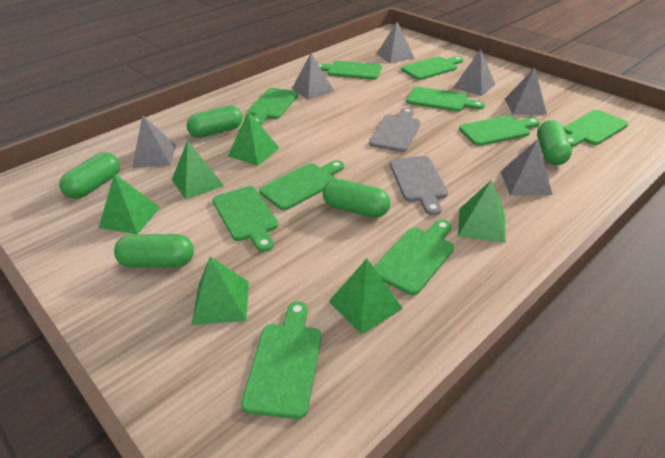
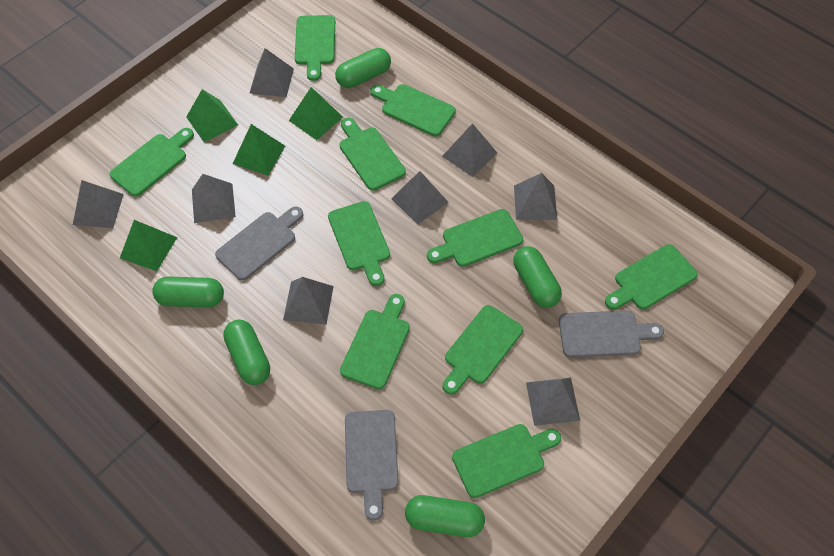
green pyramid: [99,174,160,235] [172,140,224,200] [192,256,249,325] [228,111,279,166] [329,259,403,335] [458,180,506,243] = 6 -> [120,220,177,271] [186,89,238,142] [233,124,285,176] [289,87,343,140] = 4
grey cutting board: [369,107,421,152] [390,156,448,216] = 2 -> [215,206,303,281] [345,410,399,521] [559,310,664,358] = 3
grey pyramid: [132,116,176,168] [292,53,334,100] [376,22,414,64] [453,49,495,96] [500,139,553,195] [505,67,547,115] = 6 -> [73,180,124,228] [192,174,236,223] [250,48,294,97] [283,277,334,325] [391,171,448,225] [442,123,497,177] [514,173,557,220] [526,377,580,426] = 8

